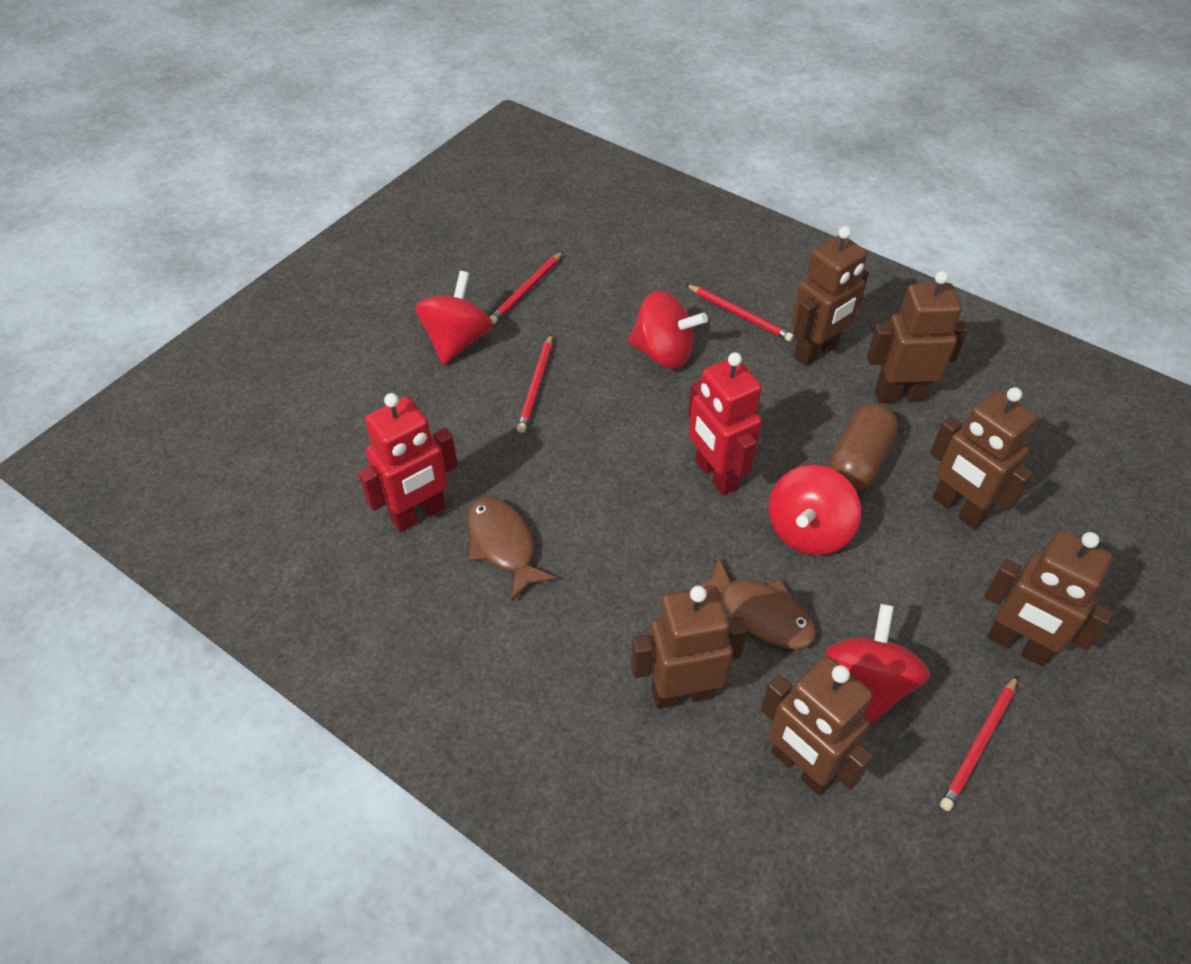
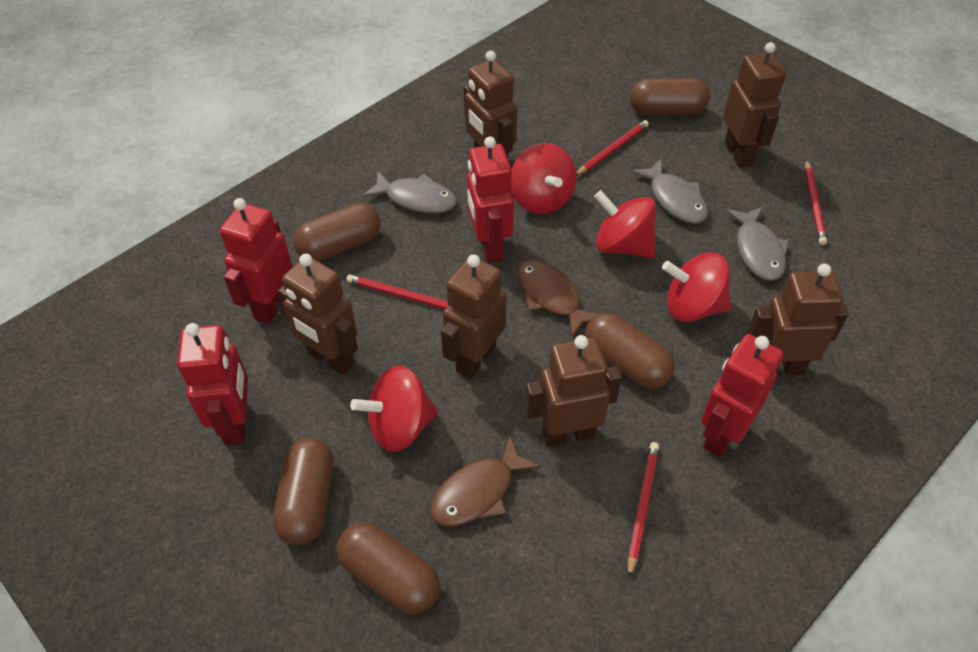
brown capsule: [828,403,898,491] = 1 -> [273,438,333,545] [293,203,380,261] [336,522,440,614] [585,313,675,389] [630,78,710,115] = 5
grey fish: none = 0 -> [362,171,457,214] [631,159,708,224] [725,206,789,281] = 3
red robot: [358,393,458,532] [688,352,762,495] = 2 -> [177,323,248,445] [220,198,293,324] [467,137,514,263] [701,334,783,457] = 4

